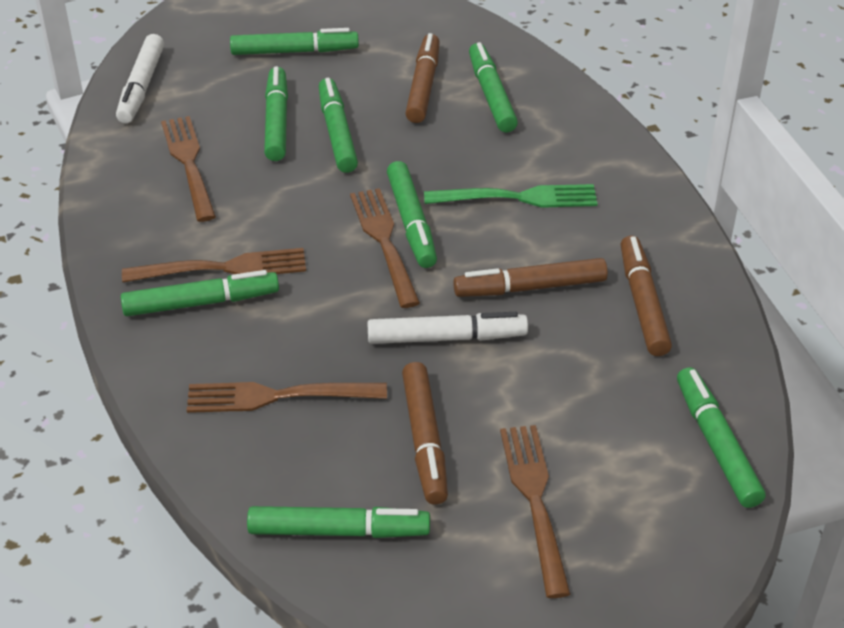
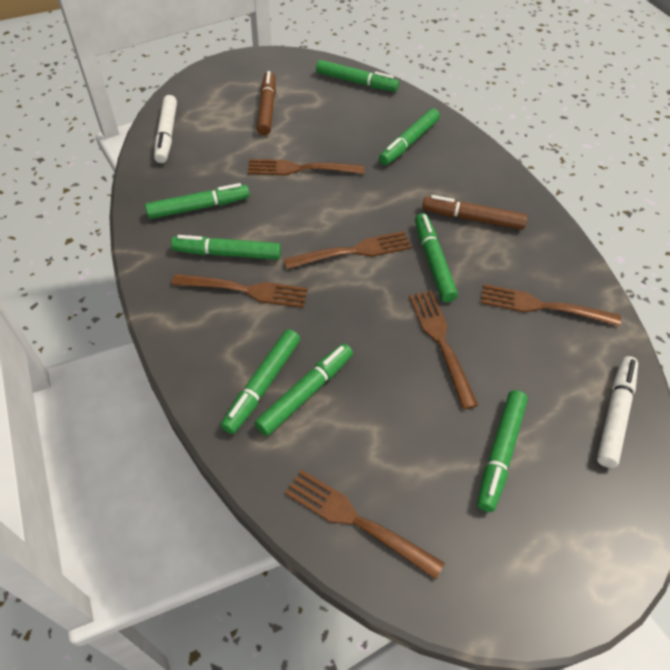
brown fork: [122,248,306,282] [161,116,216,222] [187,382,387,413] [350,188,420,308] [500,425,571,598] = 5 -> [172,274,308,308] [248,159,365,176] [284,231,412,269] [285,470,445,579] [409,291,478,409] [481,284,621,326] = 6
brown marker: [402,362,448,505] [405,33,440,123] [453,258,608,297] [621,236,672,356] = 4 -> [257,71,276,135] [422,195,527,230] = 2
green fork: [424,184,598,208] = 1 -> none = 0

